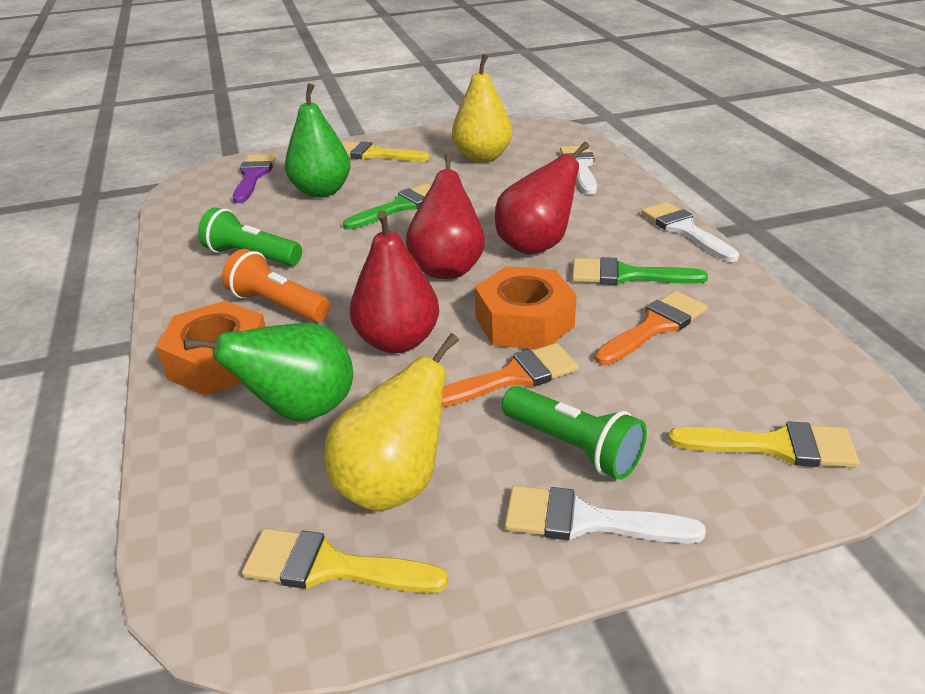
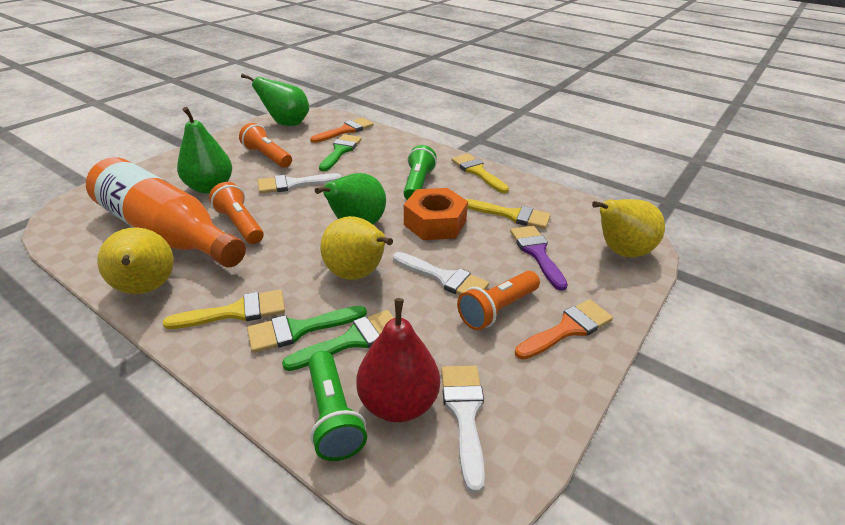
green brush: [343,183,432,230] [572,257,708,285] = 2 -> [247,306,367,353] [282,310,394,371] [319,134,362,171] = 3
green pear: [184,323,353,421] [285,83,351,198] = 2 -> [177,107,232,194] [241,74,309,126] [315,173,386,224] = 3
orange bottle: none = 0 -> [86,157,246,267] = 1
orange flashlight: [222,249,331,322] = 1 -> [209,182,264,244] [239,123,292,168] [457,271,540,330] = 3
orange nut: [156,301,266,396] [475,266,577,349] = 2 -> [404,188,468,240] = 1
red pear: [350,211,439,353] [406,153,485,279] [495,142,589,254] = 3 -> [356,298,440,422] = 1
yellow pear: [325,333,459,511] [452,54,513,163] = 2 -> [97,227,174,294] [320,216,393,280] [592,199,665,257] = 3

